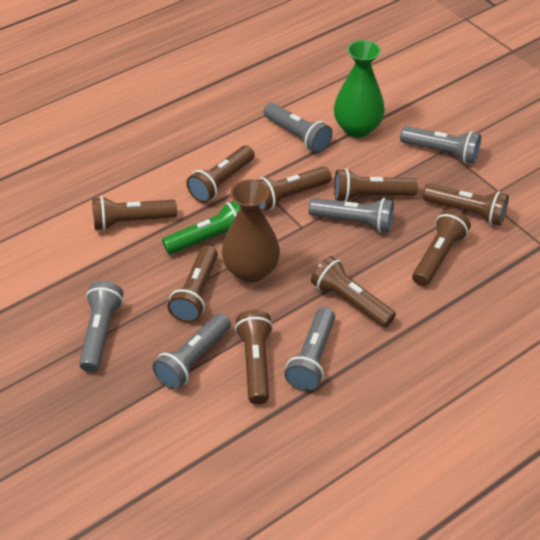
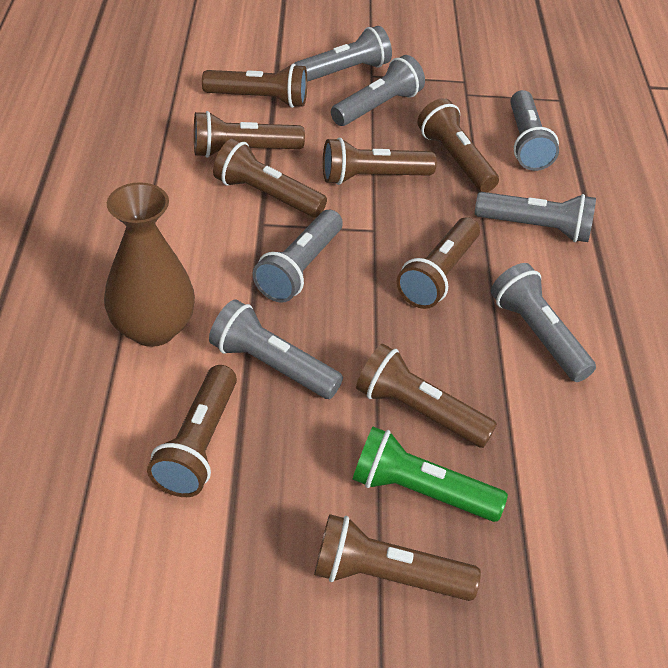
green vase: [334,40,385,138] = 1 -> none = 0
grey flashlight: [79,281,123,372] [152,313,231,390] [264,103,333,153] [284,307,335,391] [308,198,394,232] [400,126,481,164] = 6 -> [209,299,343,399] [253,210,343,303] [294,26,392,82] [331,55,425,126] [475,192,596,242] [491,263,596,382] [510,90,559,171] = 7

